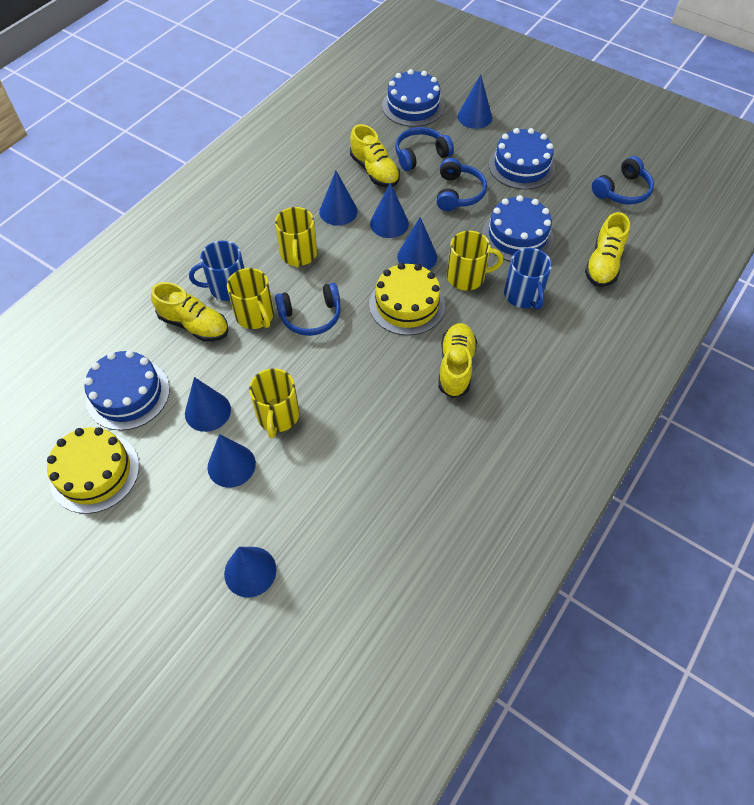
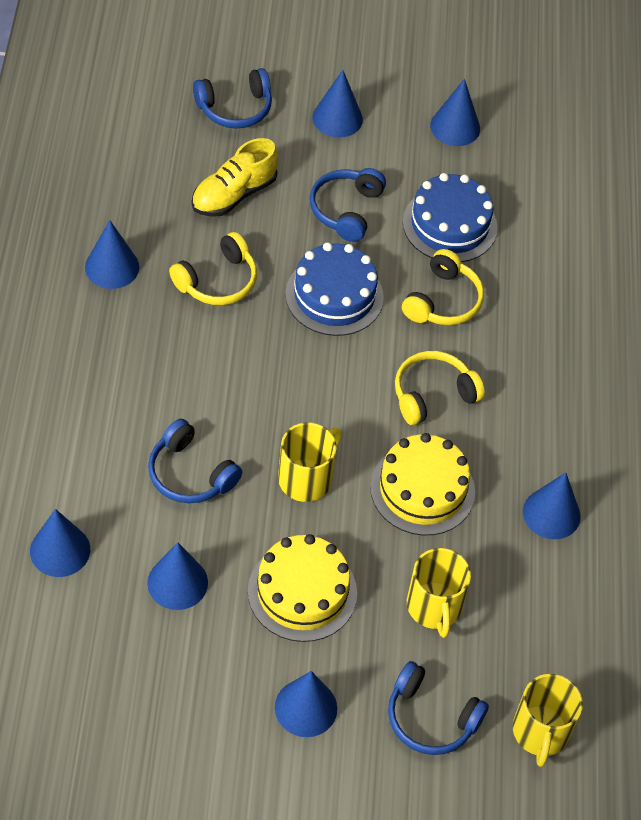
blue cake: [84,350,170,430] [382,69,444,127] [482,195,554,262] [488,128,555,189] = 4 -> [285,242,384,336] [403,173,498,262] = 2
blue mug: [189,241,245,301] [504,248,552,309] = 2 -> none = 0
yellow headphones: none = 0 -> [169,232,257,305] [395,351,485,425] [402,249,484,325] = 3
yellow mug: [227,268,274,329] [249,368,299,438] [275,207,317,267] [447,231,503,291] = 4 -> [278,423,342,502] [407,548,471,638] [513,674,583,767] = 3
yellow shoe: [151,282,228,342] [350,124,400,187] [438,323,477,398] [585,212,630,287] = 4 -> [192,138,278,217] = 1

